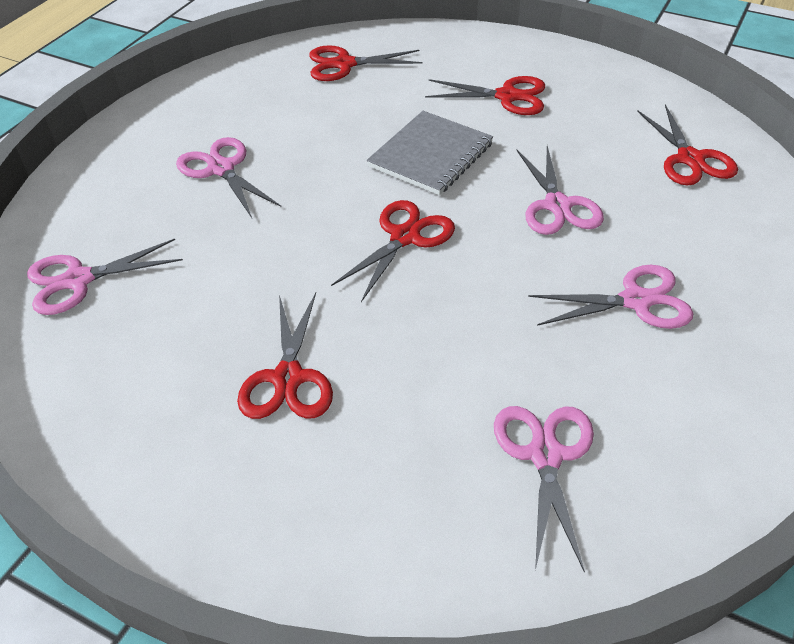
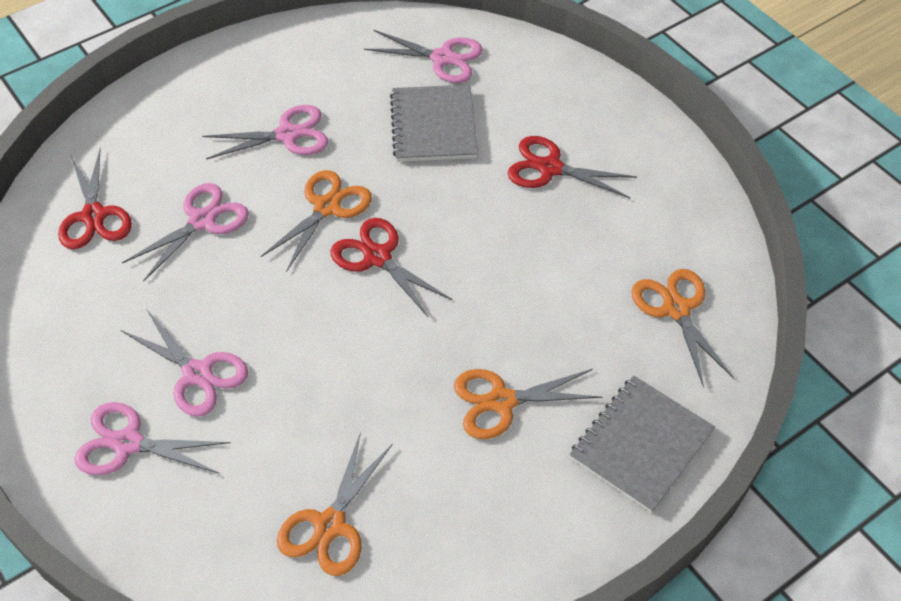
grey notebook: [367,111,493,195] = 1 -> [390,85,478,162] [569,375,715,513] = 2
orange scissors: none = 0 -> [260,170,372,272] [277,432,393,576] [454,369,602,439] [632,269,735,388] = 4
red scissors: [237,293,333,419] [309,45,423,81] [331,200,455,302] [425,76,545,115] [637,105,738,186] = 5 -> [58,148,132,249] [330,218,452,318] [508,136,637,198] = 3

